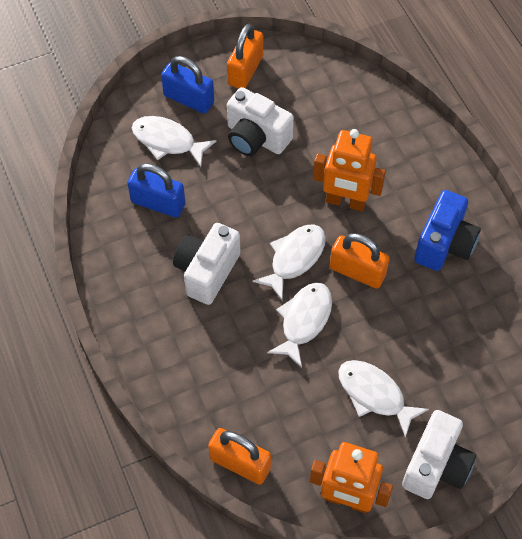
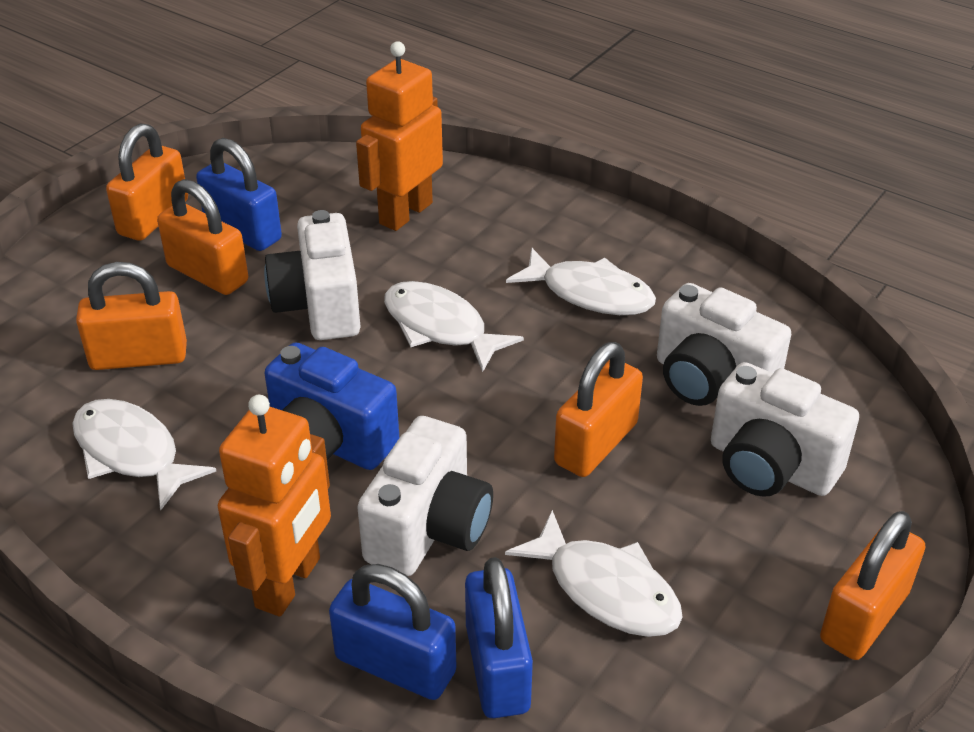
blue padlock: [127,163,185,218] [161,56,214,114] = 2 -> [196,138,282,251] [329,564,457,700] [465,557,533,718] = 3
orange padlock: [208,428,271,485] [227,24,263,88] [330,233,389,289] = 3 -> [76,262,187,370] [106,123,188,241] [157,179,248,295] [554,342,643,477] [820,511,925,660] = 5
white camera: [173,223,240,305] [227,87,294,156] [402,410,476,499] = 3 -> [264,210,361,340] [357,416,493,576] [657,283,791,406] [711,362,859,497] = 4

